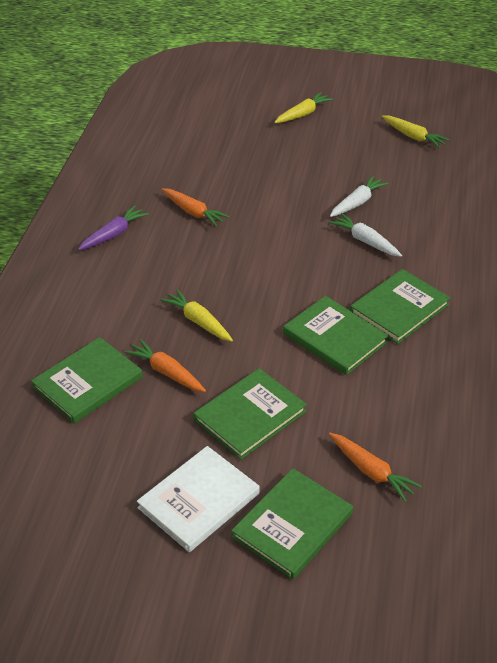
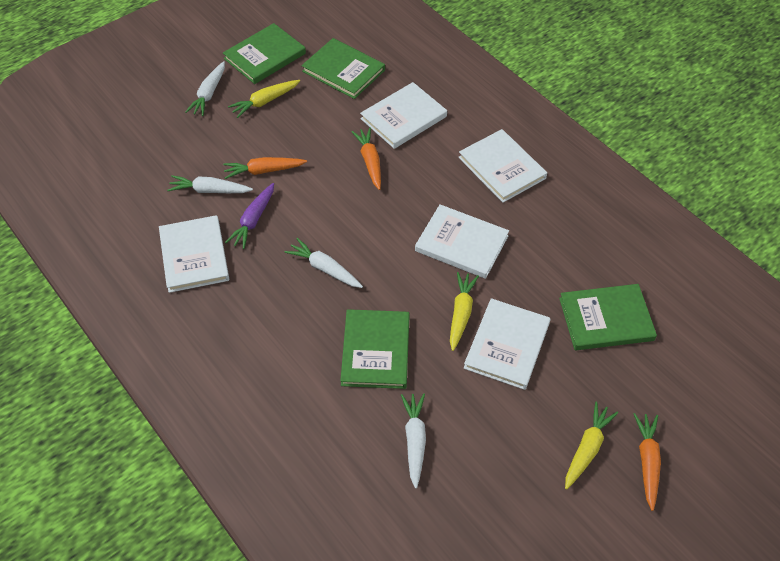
green book: [31,337,143,424] [193,368,307,460] [231,468,353,580] [283,296,389,375] [350,269,451,344] = 5 -> [223,23,306,84] [302,38,385,99] [340,309,410,389] [559,284,657,350] = 4
white book: [137,446,260,552] = 1 -> [159,215,229,293] [360,82,447,149] [415,204,509,279] [459,129,547,203] [464,298,551,390] = 5
white carrot: [329,213,402,257] [330,176,389,217] = 2 -> [167,175,253,193] [185,61,225,116] [285,238,363,288] [401,394,426,489] = 4

